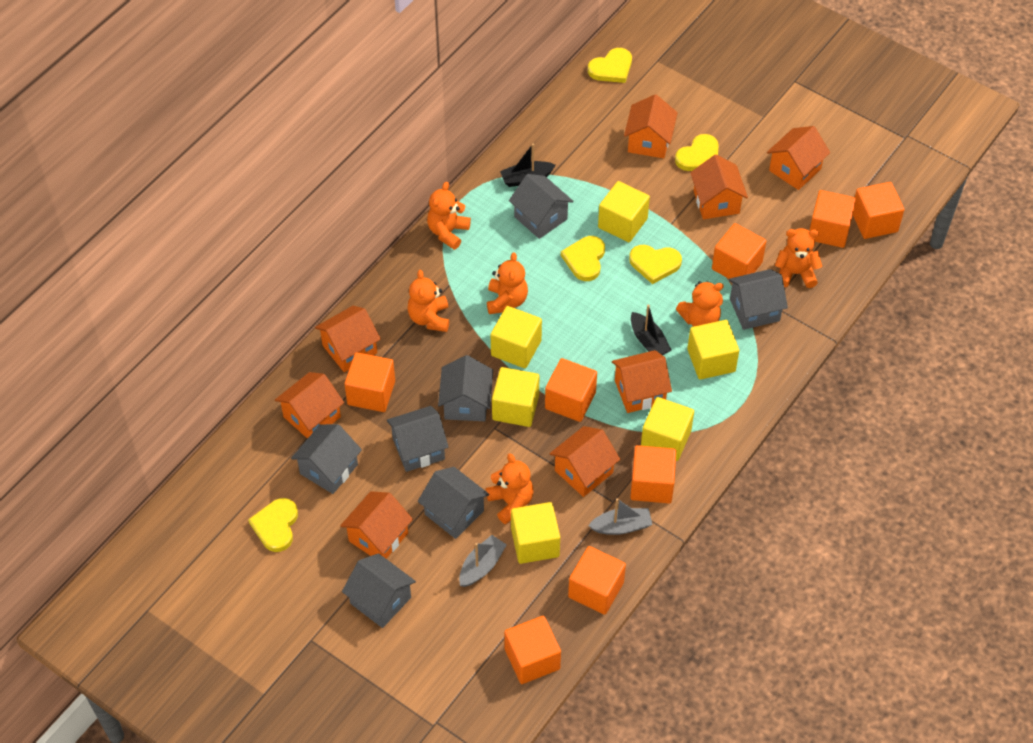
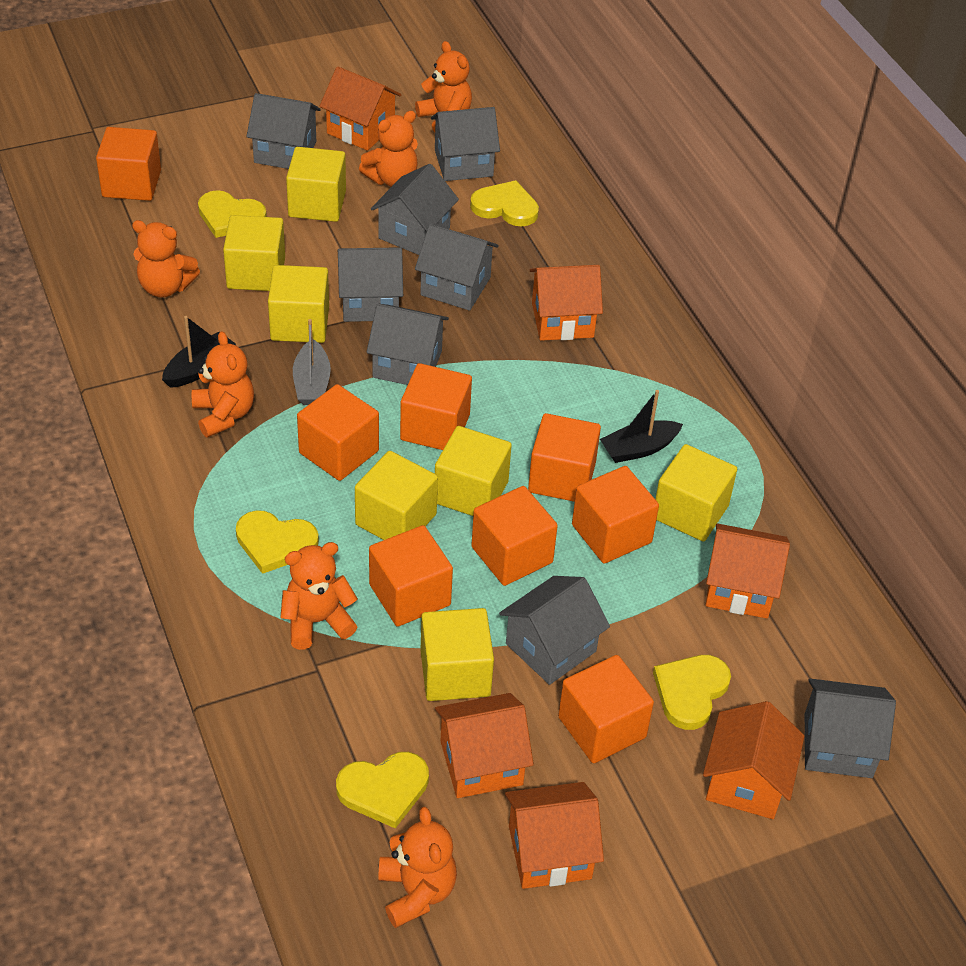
grey boat: [459,535,507,587] [588,498,653,535] = 2 -> [293,319,331,405] = 1
grey house: [291,424,362,494] [342,553,416,628] [387,406,449,472] [418,467,489,539] [438,355,493,421] [509,174,574,239] [728,269,788,330] = 7 -> [246,93,321,169] [338,247,403,322] [367,304,449,385] [371,164,459,255] [415,224,499,311] [431,107,500,181] [499,576,610,685] [805,678,896,778] = 8
orange house: [275,372,344,439] [315,306,381,372] [340,491,413,559] [549,426,620,497] [612,350,672,413] [624,94,678,158] [690,155,748,219] [767,126,830,190] = 8 -> [319,66,401,151] [435,693,534,798] [505,782,604,889] [530,265,603,341] [703,701,805,819] [705,523,790,619] = 6
yellow cube: [491,306,542,368] [492,367,539,427] [511,502,560,564] [598,181,650,242] [641,397,694,461] [687,320,739,380] = 6 -> [223,215,285,291] [268,265,329,343] [286,147,346,222] [355,451,438,540] [420,608,494,701] [435,426,512,516] [655,444,737,542] = 7

